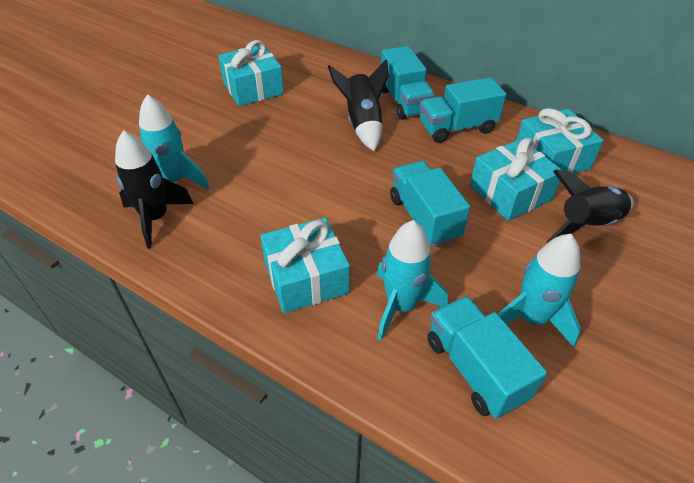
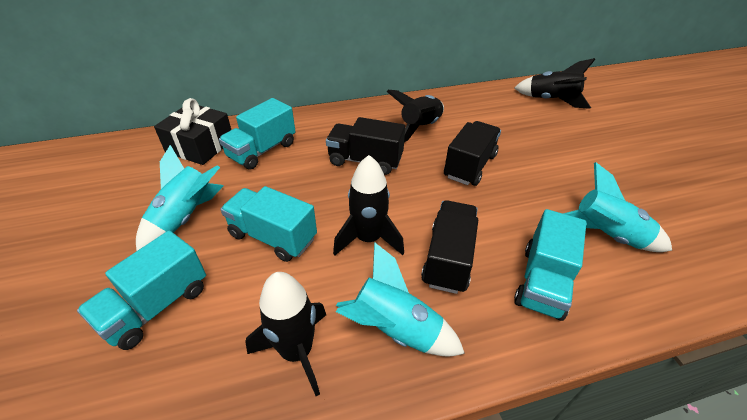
black gift: none = 0 -> [154,98,231,165] = 1
black rocket: [115,130,194,248] [328,60,389,151] [546,170,634,243] = 3 -> [245,272,326,396] [333,155,404,255] [386,90,444,142] [514,58,595,109] = 4
black truck: none = 0 -> [326,117,405,175] [421,200,478,294] [444,121,501,186] = 3
turquoise gift: [218,40,284,106] [260,217,350,313] [470,138,562,221] [516,108,604,174] = 4 -> none = 0

